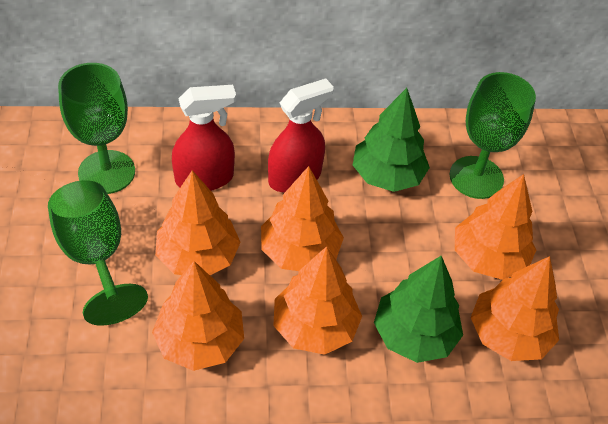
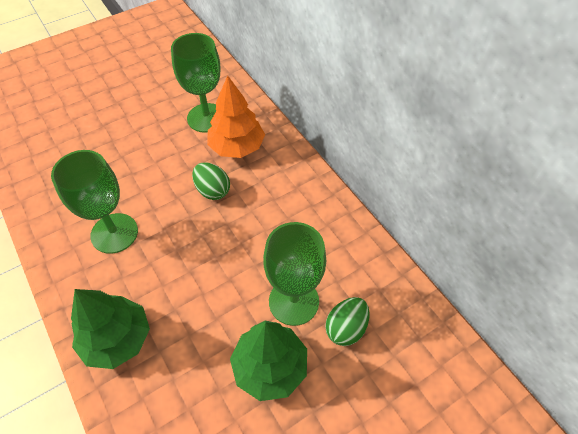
green egg: none = 0 -> [192,163,230,200] [325,297,370,346] = 2
orange tree: [152,261,244,371] [155,170,241,275] [261,166,344,271] [273,246,362,355] [455,174,536,280] [471,256,559,361] = 6 -> [207,75,265,158] = 1
red spray bottle: [172,85,236,191] [268,78,334,193] = 2 -> none = 0

